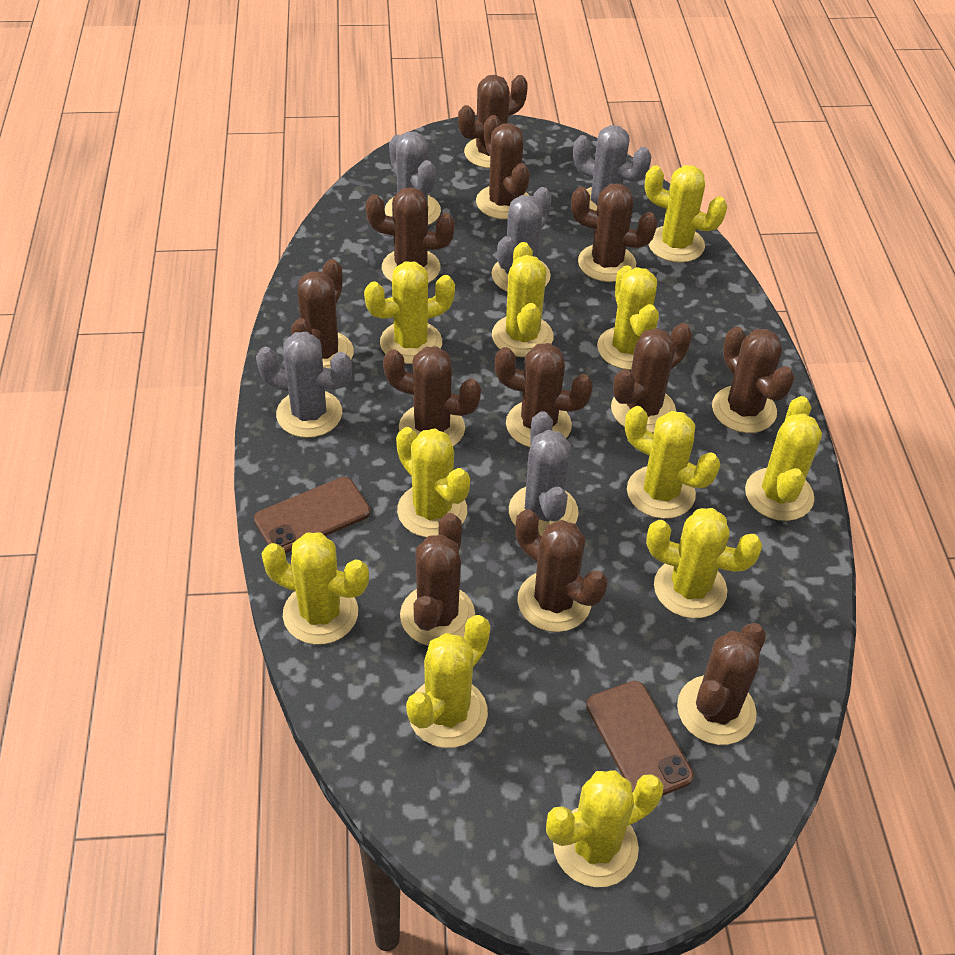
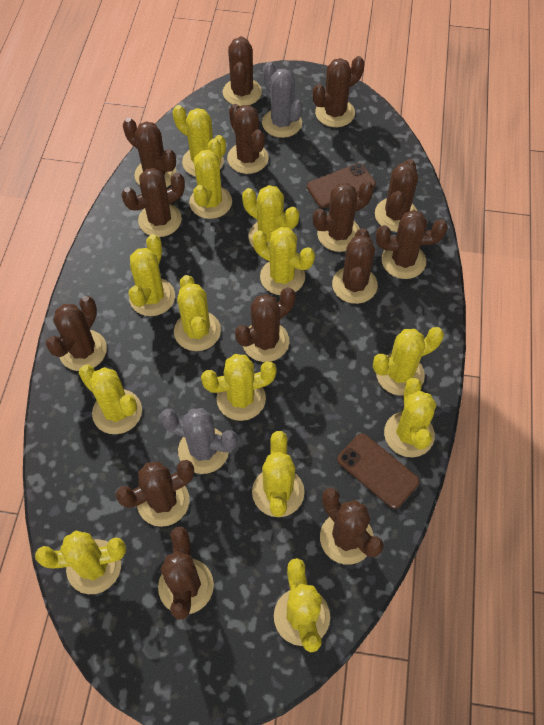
brown cactus: [291,259,354,369] [365,187,455,283] [383,346,481,446] [400,513,475,646] [458,75,528,168] [476,115,530,219] [495,343,593,447] [515,509,607,632] [571,184,658,282] [611,323,692,433] [677,623,766,745] [712,327,795,433] = 12 -> [46,296,107,371] [115,460,194,527] [121,168,185,237] [123,118,177,188] [158,527,214,620] [223,36,262,106] [227,104,269,174] [235,287,295,362] [313,56,364,127] [313,181,373,252] [320,488,384,565] [332,228,378,304] [375,159,418,232] [376,210,448,279] = 14
grey cactus: [256,332,352,438] [385,132,441,225] [491,187,552,292] [509,411,579,536] [573,125,651,211] = 5 -> [160,408,238,474] [262,62,303,138] = 2
yellow cactus: [262,532,369,645] [364,261,455,364] [396,427,470,537] [406,615,490,748] [492,242,553,357] [546,770,663,887] [597,265,659,370] [625,406,720,519] [645,165,727,263] [646,508,762,618] [745,396,822,521] = 11 -> [35,531,126,594] [79,365,142,434] [129,234,175,316] [173,105,226,177] [174,275,221,351] [189,139,232,219] [201,354,277,421] [242,185,299,248] [252,431,304,517] [253,227,315,295] [274,558,330,653] [373,327,444,396] [384,378,436,457] = 13

